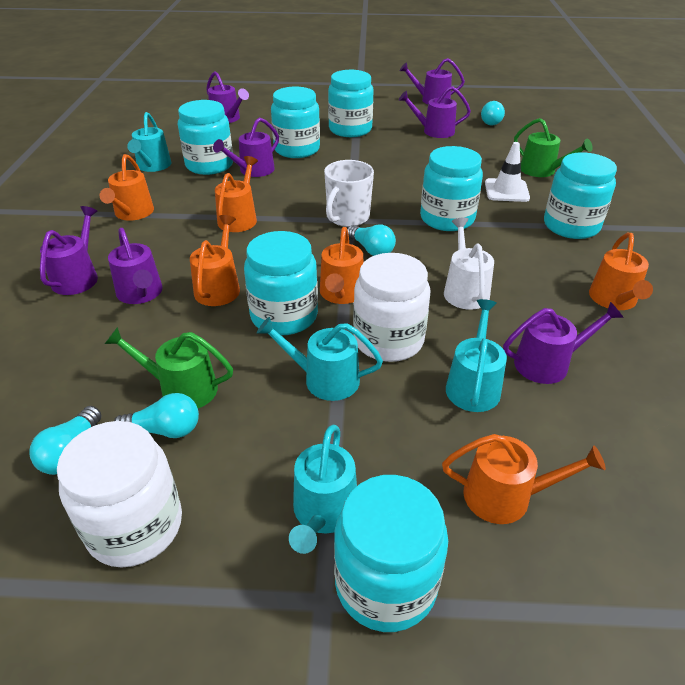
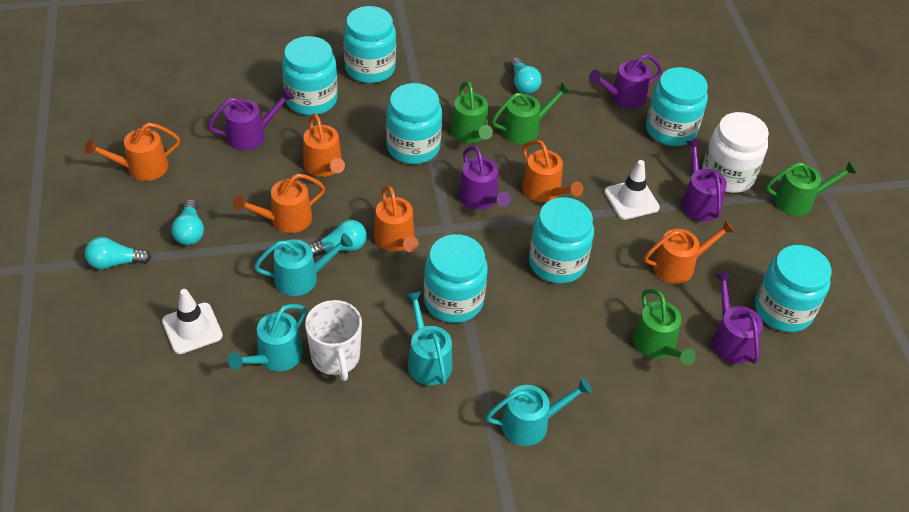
green watering can: [105,327,233,408] [514,118,593,177] = 2 -> [451,81,493,143] [492,82,571,144] [632,289,696,365] [766,161,857,216] = 4
purple watering can: [40,206,98,295] [108,228,163,304] [206,71,249,123] [213,117,279,177] [399,58,465,104] [399,86,471,138] [503,302,624,384] = 7 -> [208,88,294,151] [458,146,511,210] [589,54,662,109] [681,139,727,221] [712,272,763,364] = 5
white jar: [57,421,182,568] [353,253,430,362] = 2 -> [702,112,769,193] = 1
white traffic cone: [485,142,530,202] = 1 -> [162,289,223,354] [605,160,660,220] = 2
white watering can: [444,217,494,310] = 1 -> none = 0

